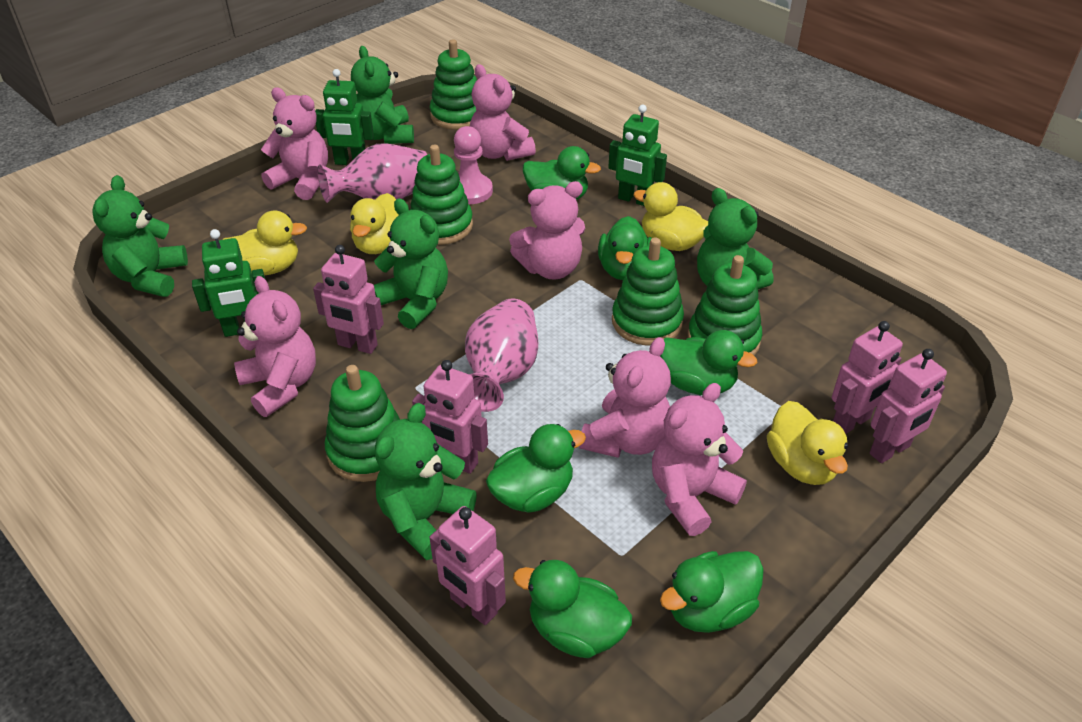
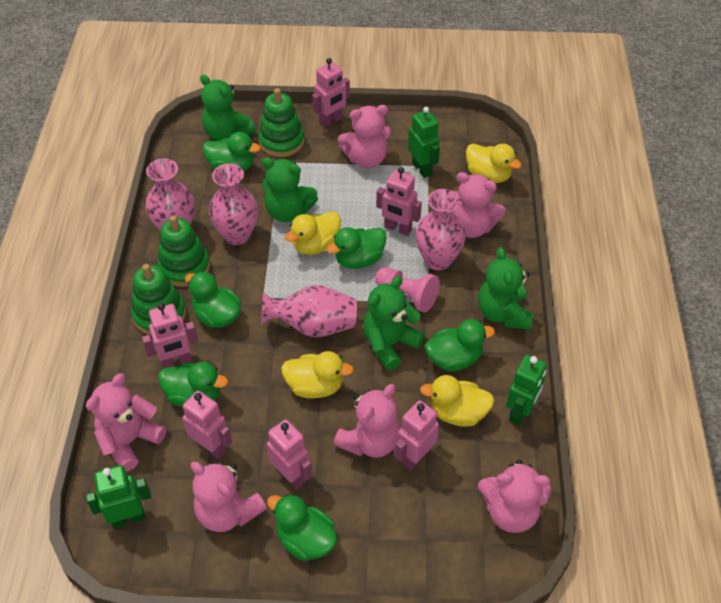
green stacking toy: [325,365,400,482] [410,145,473,245] [430,40,477,130] [612,237,684,346] [688,255,762,356] = 5 -> [131,264,186,335] [157,215,210,287] [258,88,304,157] = 3
green teddy bear: [92,175,188,297] [351,46,414,144] [374,198,448,329] [375,403,477,560] [697,188,773,289] = 5 -> [200,74,256,141] [262,158,318,222] [363,276,425,370] [478,247,533,330] = 4
pink robot: [313,245,384,354] [412,360,488,474] [429,506,506,625] [832,321,903,434] [870,349,947,463] = 5 -> [142,303,198,369] [182,391,232,459] [267,419,312,490] [312,58,350,128] [376,167,422,236] [395,400,439,471] = 6
pink vase: [318,144,428,203] [465,299,538,412] = 2 -> [146,159,195,231] [209,164,258,245] [261,285,357,337] [415,189,466,270] = 4

